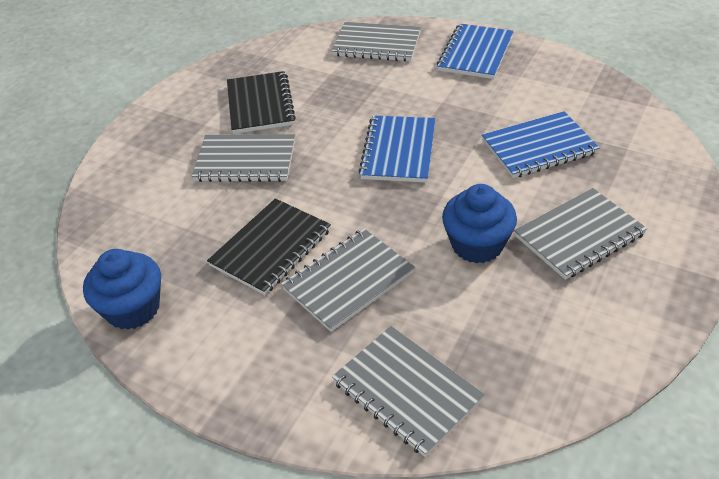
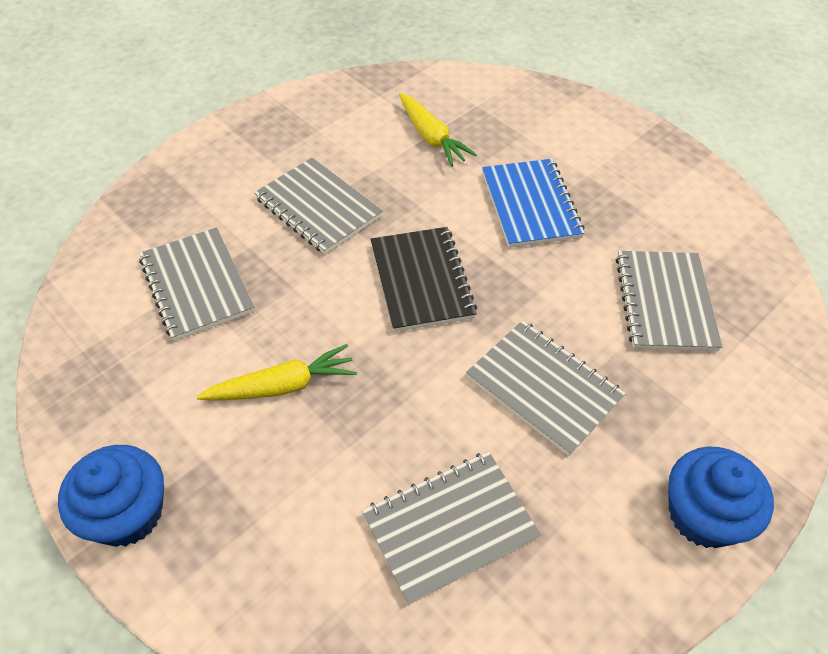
black notebook: [207,198,331,295] [227,71,296,134] = 2 -> [370,227,477,332] = 1
blue notebook: [358,116,436,183] [437,23,514,79] [482,111,600,178] = 3 -> [482,159,585,248] = 1
yellow carrot: none = 0 -> [197,344,357,401] [399,93,477,167] = 2

